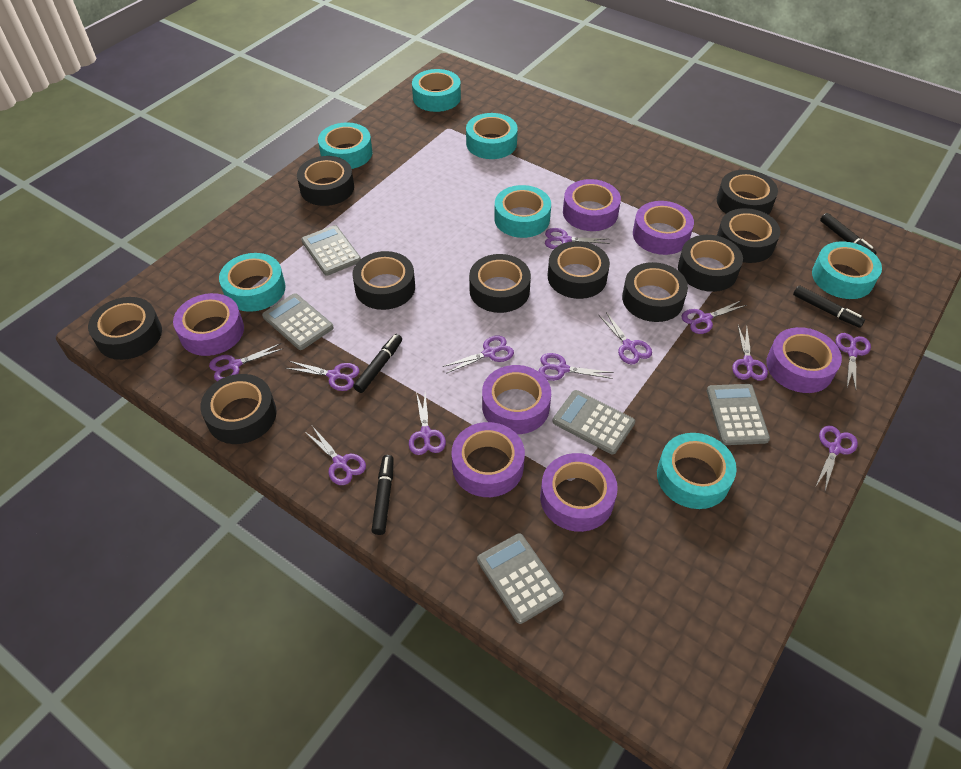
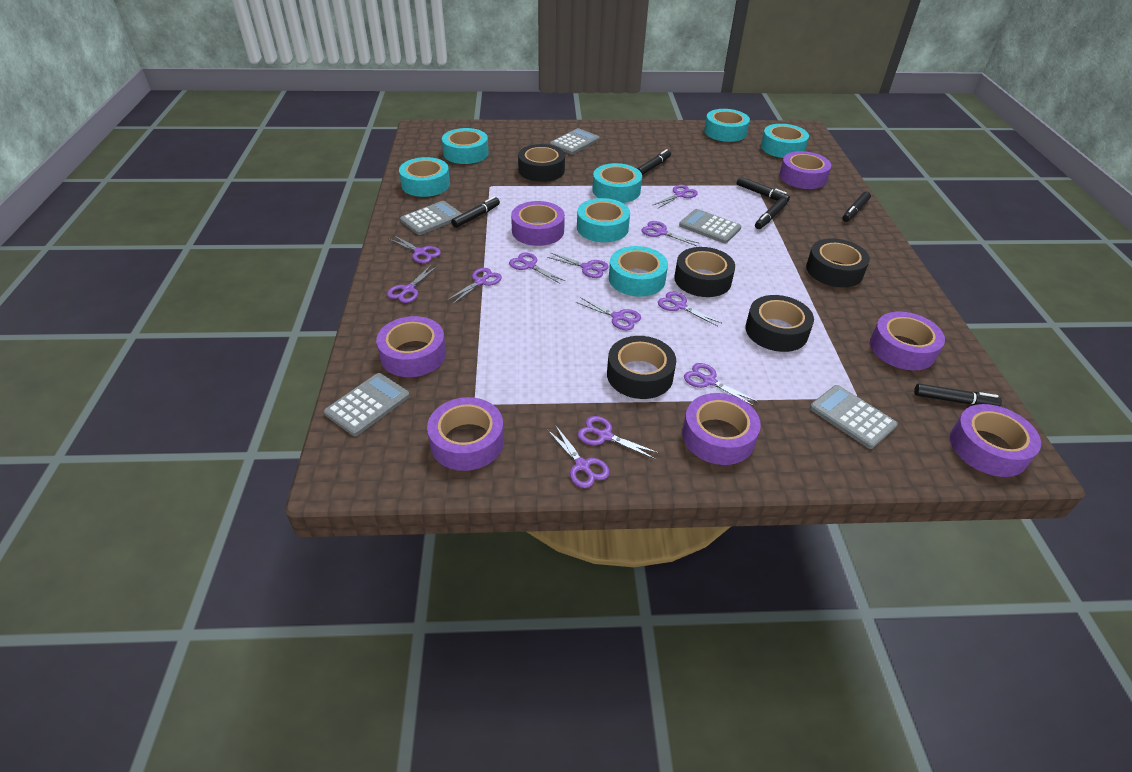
black marker: [353,334,402,393] [371,455,394,535] [793,285,865,328] [820,213,877,255] = 4 -> [451,197,500,228] [637,149,671,175] [737,177,790,202] [755,198,787,229] [842,191,871,222] [914,384,1002,406] = 6
black tape: [88,297,162,360] [200,374,277,444] [297,156,354,206] [353,251,415,310] [469,254,531,313] [548,241,610,299] [622,262,688,322] [678,235,743,292] [717,170,778,215] [717,208,780,263] = 10 -> [518,144,565,182] [607,336,676,399] [674,247,735,297] [745,295,814,352] [806,238,870,287] = 5

